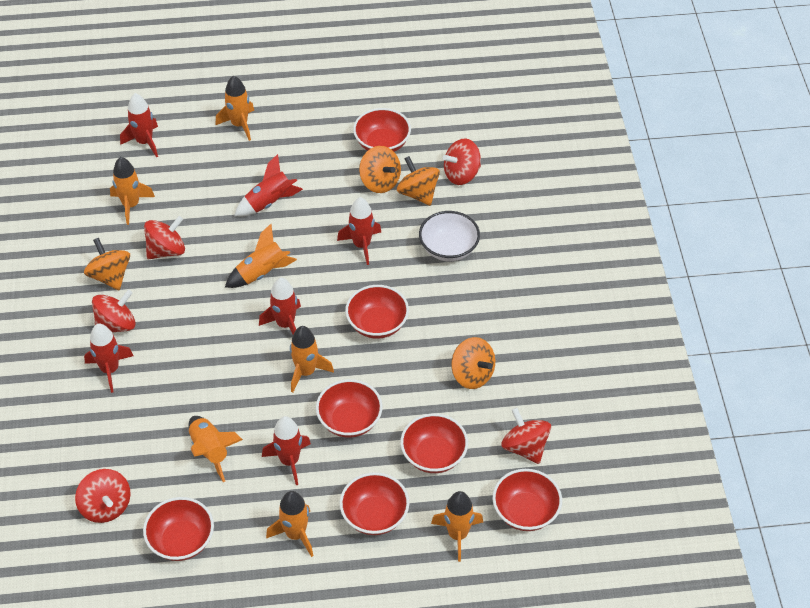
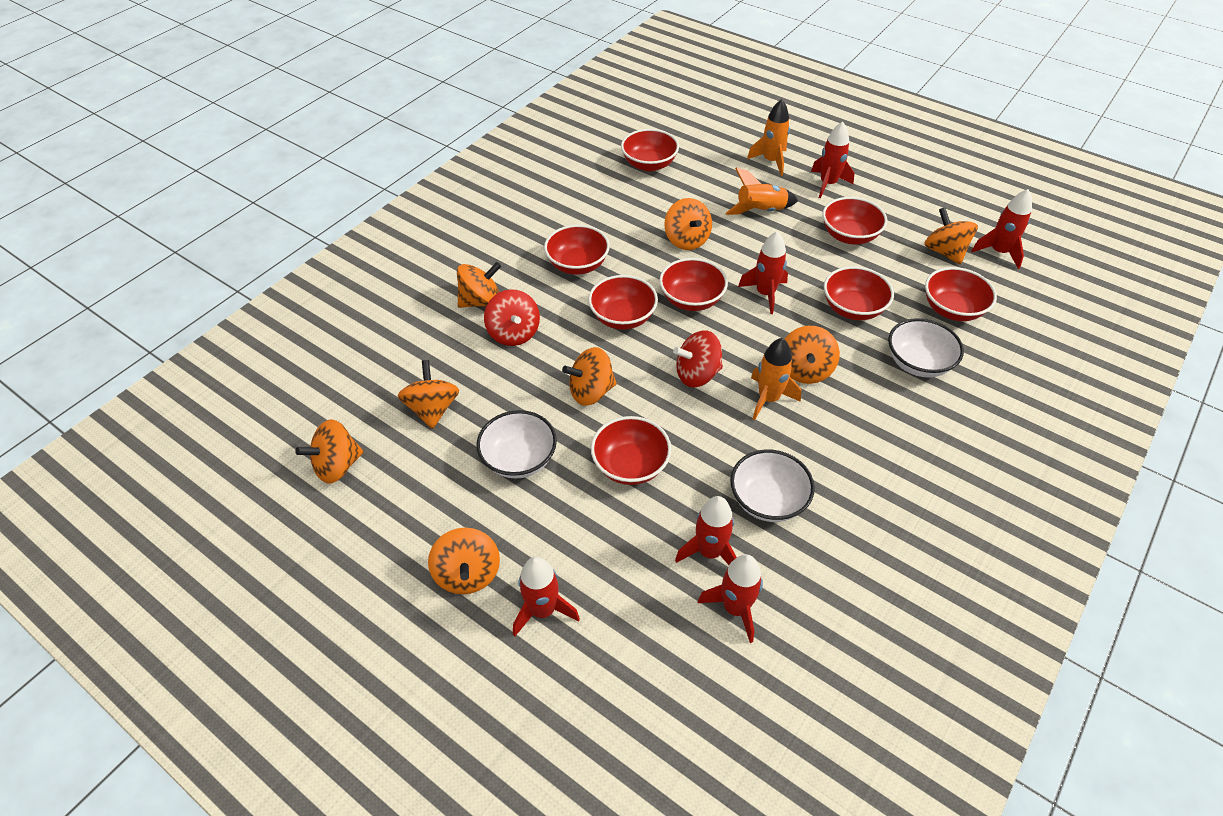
orange rocket: [110,157,155,225] [189,416,243,482] [215,76,254,141] [225,224,297,288] [266,491,314,557] [290,326,334,393] [431,491,483,562] = 7 -> [725,167,798,215] [747,99,790,176] [751,338,801,420] = 3
orange spinning top: [84,238,130,290] [359,146,401,193] [397,156,440,206] [451,337,495,389] = 4 -> [295,419,364,484] [398,360,459,429] [428,528,500,594] [457,262,501,308] [562,347,617,406] [664,198,712,250] [784,326,840,384] [924,207,978,264] = 8
red bowl: [143,497,214,561] [316,379,383,438] [340,472,409,535] [345,285,409,339] [353,108,411,152] [400,414,468,473] [493,469,562,531] = 7 -> [544,225,610,275] [588,275,658,330] [591,416,671,485] [621,129,679,172] [659,258,728,311] [823,197,887,245] [824,266,894,320] [925,267,997,321] = 8
red spinning top: [75,469,131,523] [92,290,136,333] [144,216,185,259] [443,138,481,185] [501,408,551,464] = 5 -> [484,289,540,346] [673,330,723,387] = 2
white bowl: [419,211,480,262] = 1 -> [477,410,557,478] [730,450,815,522] [888,318,964,378] = 3

